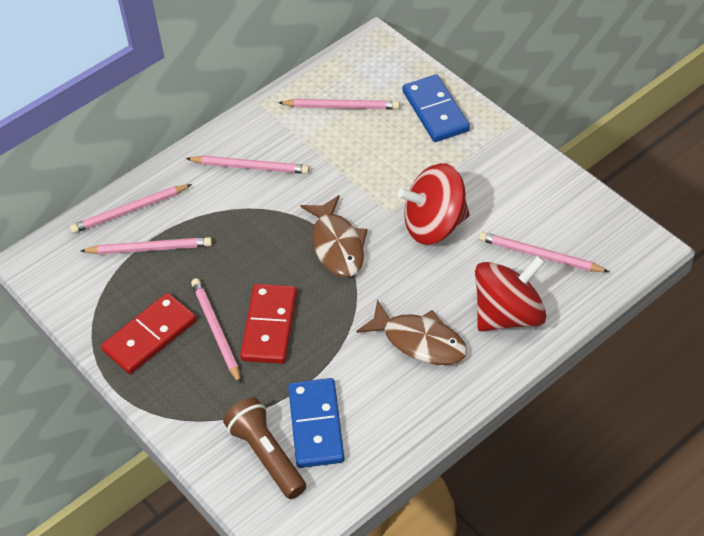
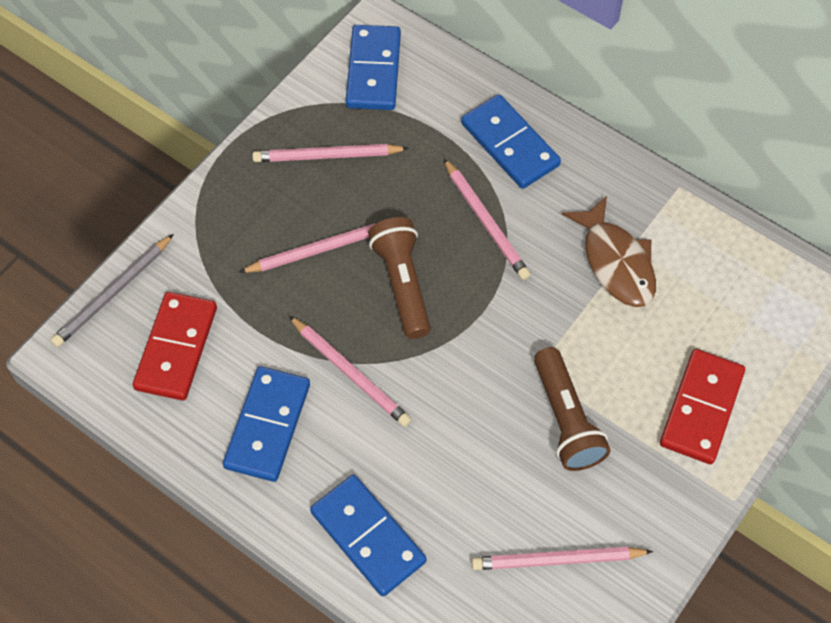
blue domino: [288,378,345,468] [403,74,470,142] = 2 -> [223,366,310,482] [310,474,427,596] [346,25,401,110] [461,94,561,189] = 4
brown fish: [300,195,367,277] [356,300,467,365] = 2 -> [562,196,656,307] = 1
brown flashlight: [223,397,306,499] = 1 -> [368,217,431,339] [534,347,610,471] = 2
grey pencil: none = 0 -> [50,234,174,347] = 1
pink pencil: [70,184,192,234] [81,237,212,255] [186,156,309,174] [191,278,241,385] [278,99,400,110] [479,232,609,272] = 6 -> [239,222,378,273] [252,144,409,162] [289,316,411,427] [443,158,531,280] [471,547,653,570] = 5
red spinning top: [397,163,470,245] [475,255,547,331] = 2 -> none = 0

